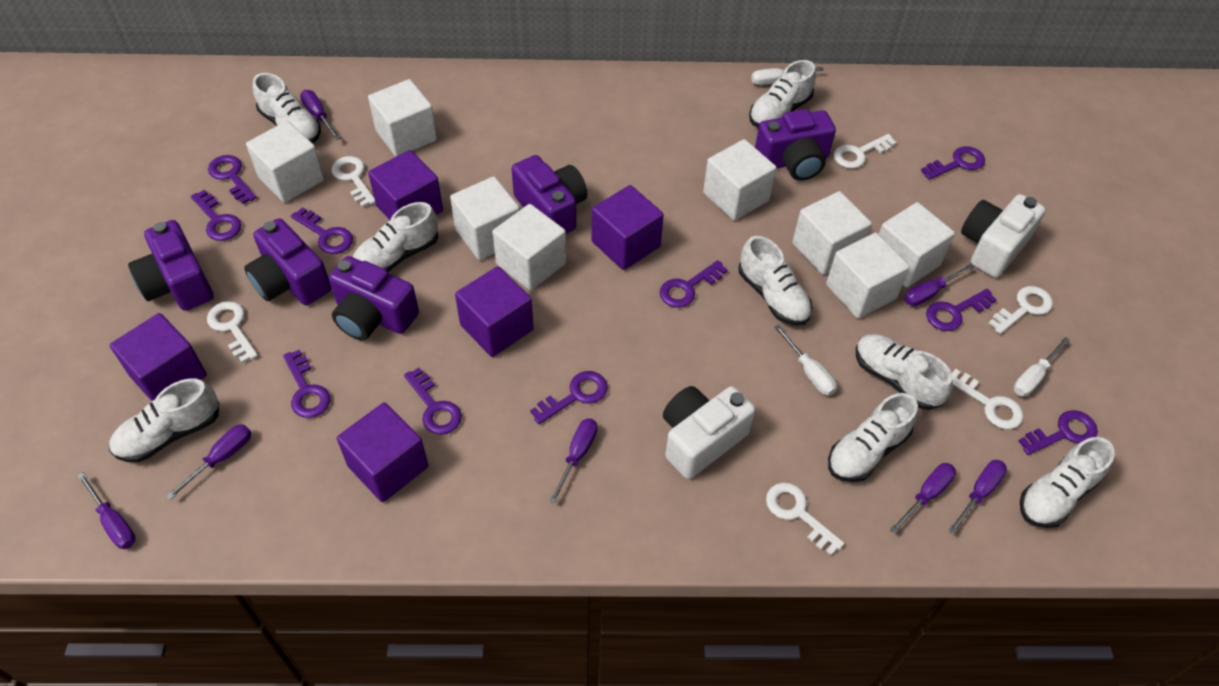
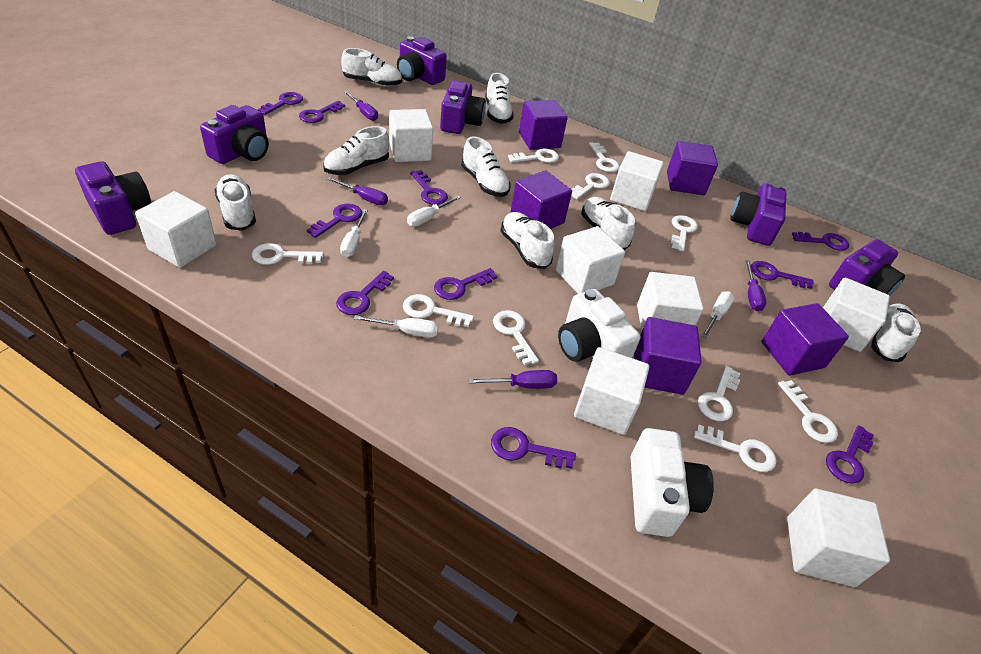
purple camera: [128,220,214,311] [244,218,331,305] [329,256,419,340] [512,155,587,234] [755,109,836,181] = 5 -> [75,161,151,235] [200,105,269,164] [397,36,447,85] [440,80,486,134] [730,183,786,246] [829,239,905,296] = 6
purple screwdriver: [77,472,136,549] [166,424,251,500] [300,90,340,140] [549,419,598,504] [890,463,956,534] [905,264,975,306] [948,460,1007,534] = 7 -> [327,177,388,205] [344,91,378,121] [468,370,557,389] [745,260,767,311] = 4
white key: [207,301,258,363] [331,156,375,207] [766,483,844,555] [834,134,897,169] [952,369,1023,429] [988,286,1053,334] = 6 -> [252,243,324,265] [403,294,474,327] [493,310,539,365] [508,148,559,163] [571,173,610,199] [589,142,620,172] [671,215,698,251] [694,424,777,472] [698,366,740,421] [778,380,838,443] = 10
white screwdriver: [751,67,824,85] [774,325,837,396] [1014,337,1070,396] = 3 -> [340,209,368,257] [354,315,439,338] [407,195,461,227] [702,291,734,338] = 4

